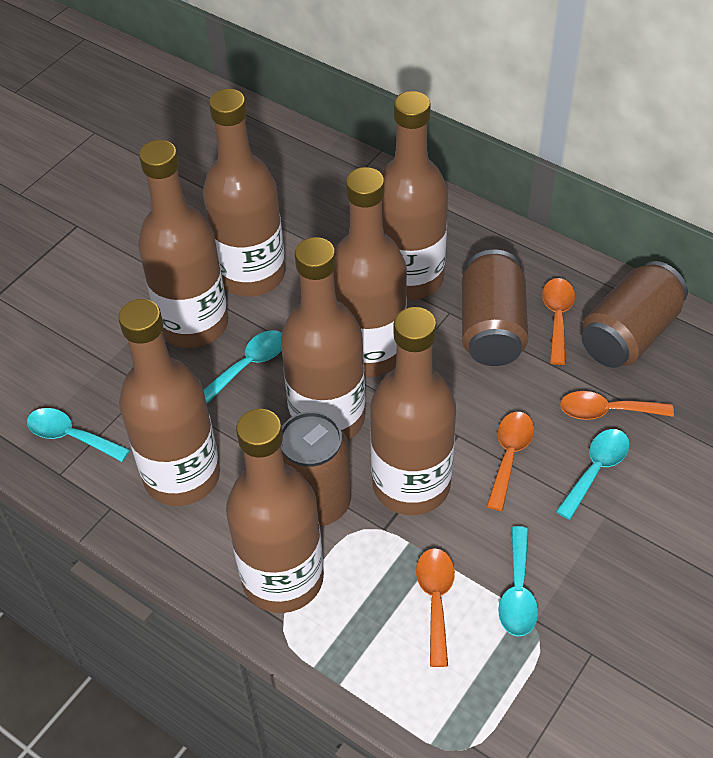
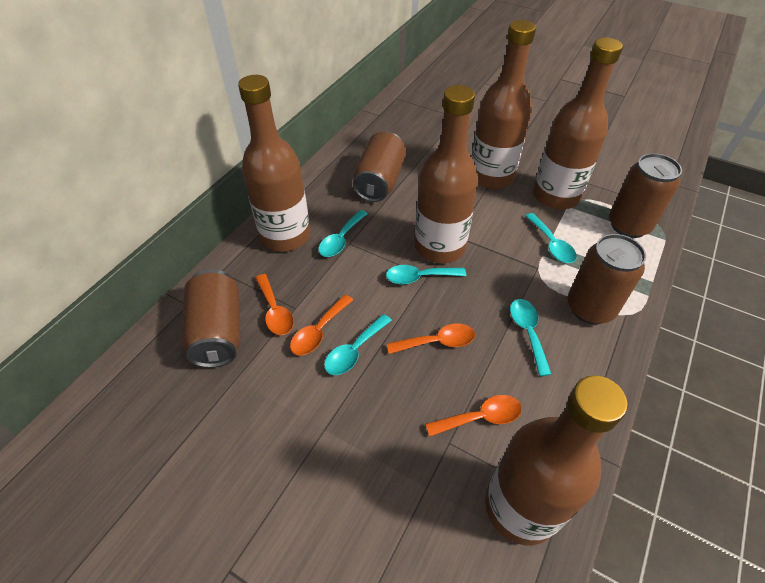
brown bottle: [118,299,220,506] [138,140,228,348] [203,89,285,297] [226,409,324,613] [281,237,365,441] [333,167,407,377] [370,307,456,515] [381,91,448,300] = 8 -> [238,75,310,252] [415,85,479,263] [471,20,536,189] [485,375,628,546] [533,38,623,210] = 5
brown can: [281,411,351,527] [462,250,528,366] [581,261,688,368] = 3 -> [182,269,241,368] [353,131,406,202] [568,234,646,324] [609,153,682,238] = 4
turquoise spoon: [27,408,130,462] [204,330,282,404] [498,526,538,636] [556,429,630,520] = 4 -> [318,210,367,257] [324,314,392,375] [386,265,466,284] [510,299,551,376] [525,213,577,263] = 5

